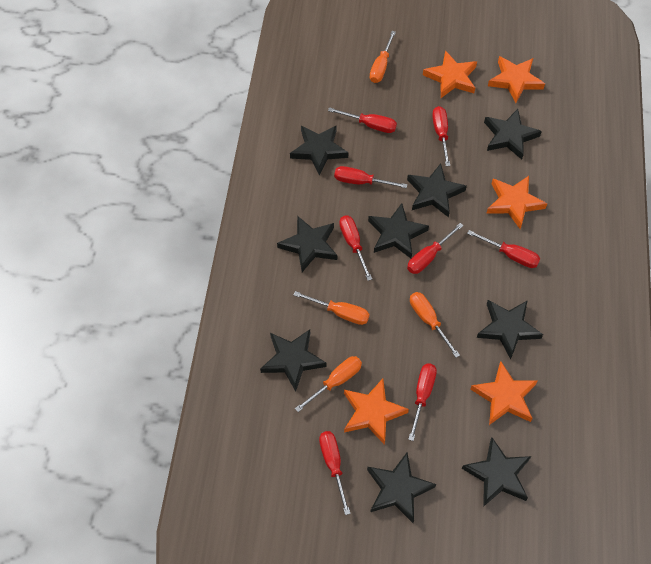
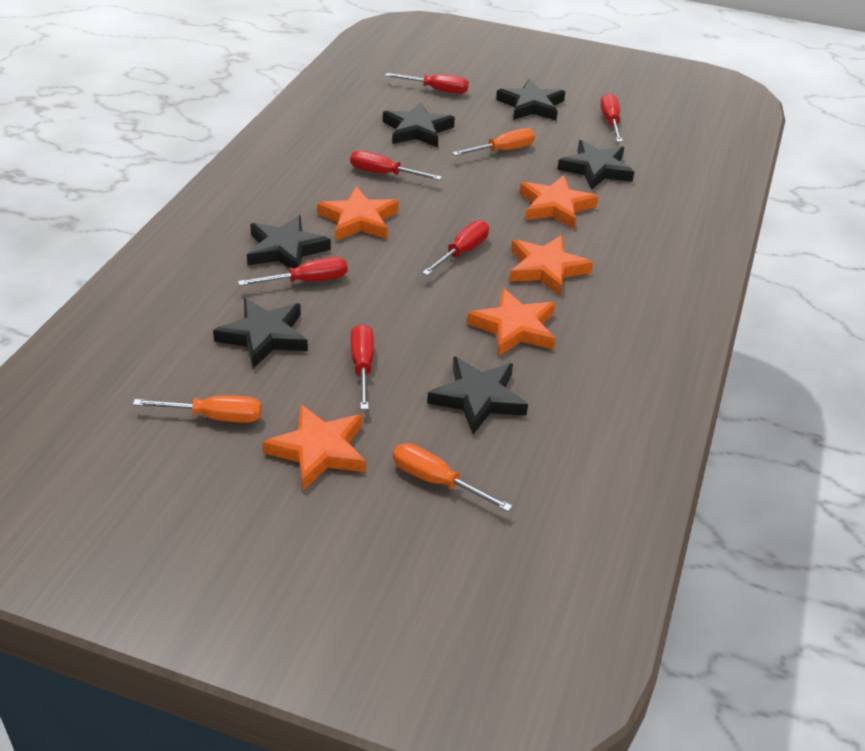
black star: [260,330,326,392] [277,216,337,272] [290,125,348,175] [367,453,436,523] [368,203,429,258] [407,163,467,217] [462,438,531,507] [477,300,543,359] [484,109,542,159] = 9 -> [213,298,308,369] [247,215,331,268] [383,102,455,147] [427,357,528,434] [496,79,565,121] [557,140,635,190] = 6
orange screwdriver: [294,291,370,325] [295,356,362,412] [370,31,396,83] [410,292,460,358] = 4 -> [133,395,262,423] [393,443,512,512] [452,128,535,156] = 3
red screwdriver: [319,431,350,515] [328,107,397,133] [334,166,407,188] [339,215,372,281] [407,223,464,274] [408,363,437,441] [432,106,450,166] [467,230,540,268] = 8 -> [238,257,348,286] [350,150,442,180] [351,324,374,410] [385,73,469,94] [422,220,489,276] [600,93,623,142] = 6

